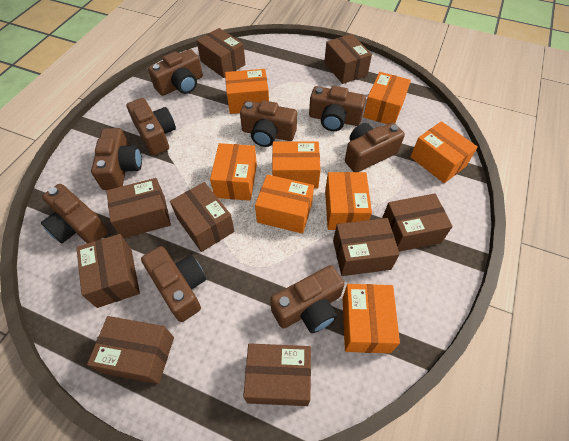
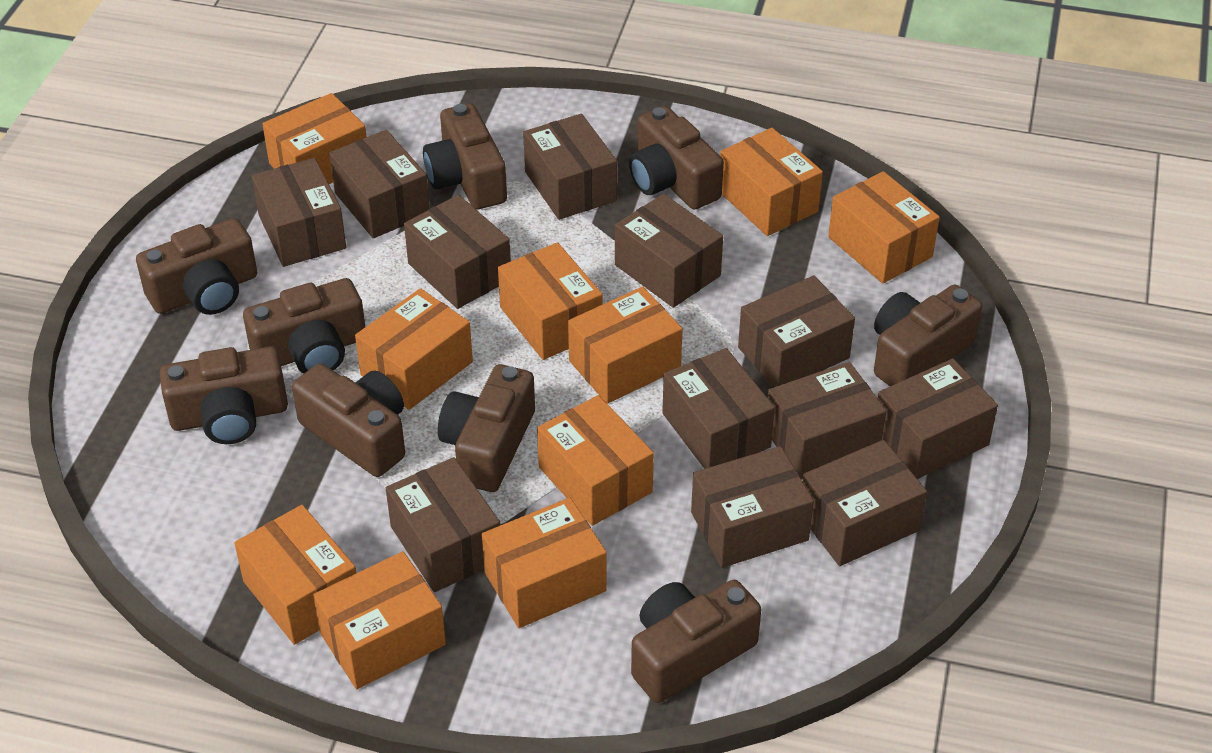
brown box: [76,234,140,308] [87,316,174,384] [106,178,171,238] [170,182,235,252] [196,28,245,78] [243,343,311,406] [324,34,372,84] [333,218,400,276] [382,194,453,252] = 9 -> [252,158,346,267] [329,130,430,238] [386,457,500,592] [404,195,511,309] [523,114,617,220] [615,194,723,308] [662,348,775,469] [691,446,814,568] [738,275,855,387] [768,362,886,479] [802,440,927,566] [877,359,998,479] = 12
orange box: [210,143,257,201] [225,69,269,114] [255,174,314,234] [272,141,321,189] [325,172,372,230] [343,284,400,353] [363,72,411,124] [411,121,478,183] = 8 -> [234,505,356,645] [262,93,366,184] [313,551,446,689] [355,288,473,410] [482,498,607,628] [498,242,603,360] [537,395,654,526] [568,286,683,404] [720,128,823,236] [828,171,940,284] = 10

